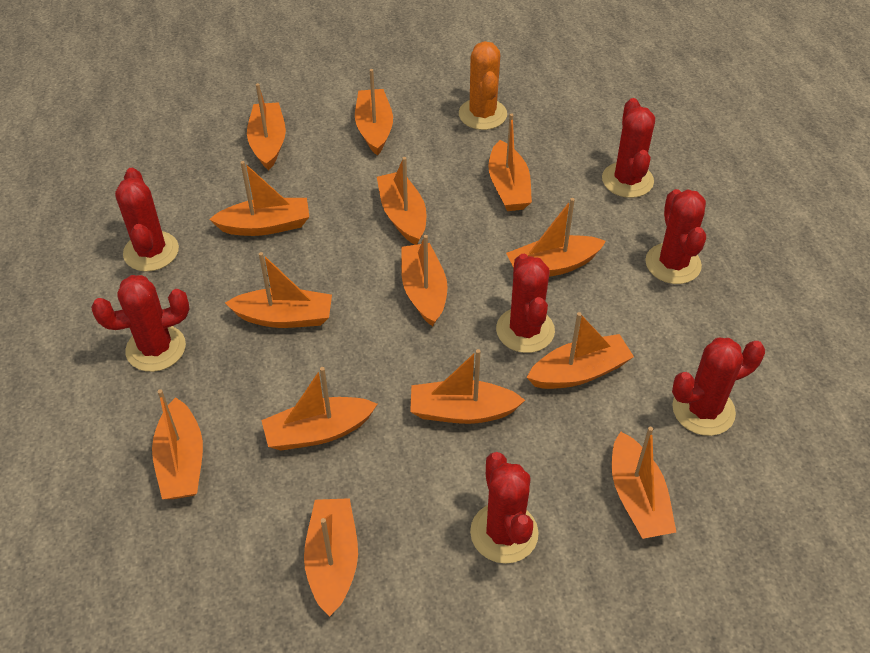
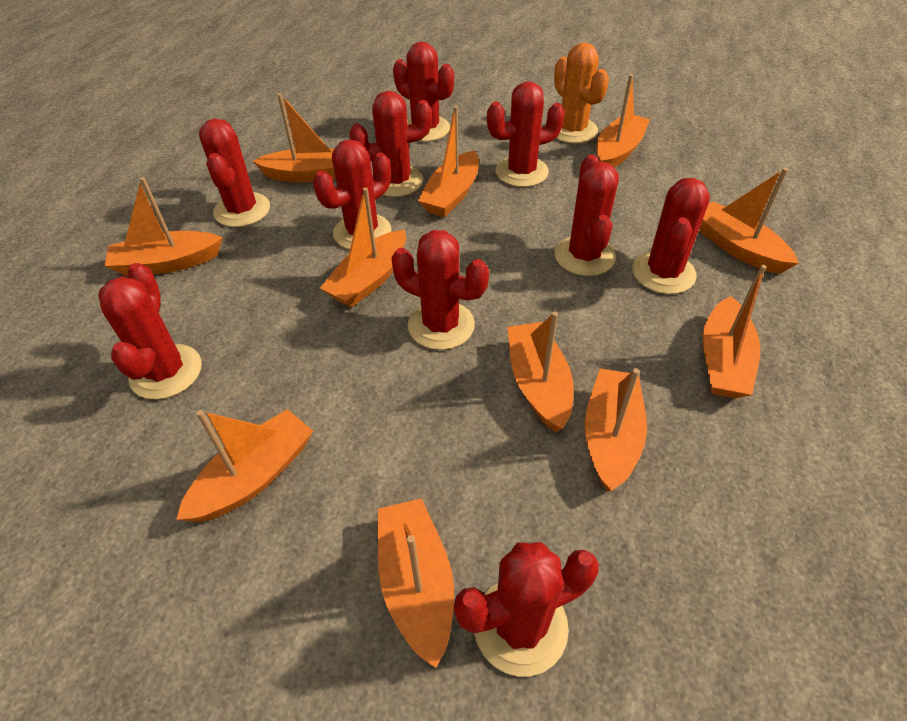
orange boat: [152,389,203,499] [209,161,309,236] [225,252,332,328] [247,83,286,171] [261,367,377,451] [304,498,358,617] [355,69,393,156] [377,157,426,245] [401,235,447,326] [410,349,525,424] [488,114,532,211] [506,198,606,277] [527,312,634,389] [612,427,676,539] = 14 -> [105,177,222,276] [176,409,313,522] [253,93,336,183] [320,187,406,308] [378,498,454,668] [418,106,479,217] [507,311,574,432] [585,368,647,492] [597,74,650,167] [699,168,799,274] [703,265,767,398] = 11
red cactus: [91,275,189,372] [115,168,179,272] [470,452,539,564] [496,254,555,353] [602,98,655,198] [645,189,706,284] [672,338,765,436] = 7 -> [98,263,202,399] [199,119,270,227] [313,139,391,250] [350,91,432,197] [391,230,489,350] [393,42,454,142] [454,542,599,677] [487,82,565,187] [554,155,619,276] [632,178,710,294] = 10

